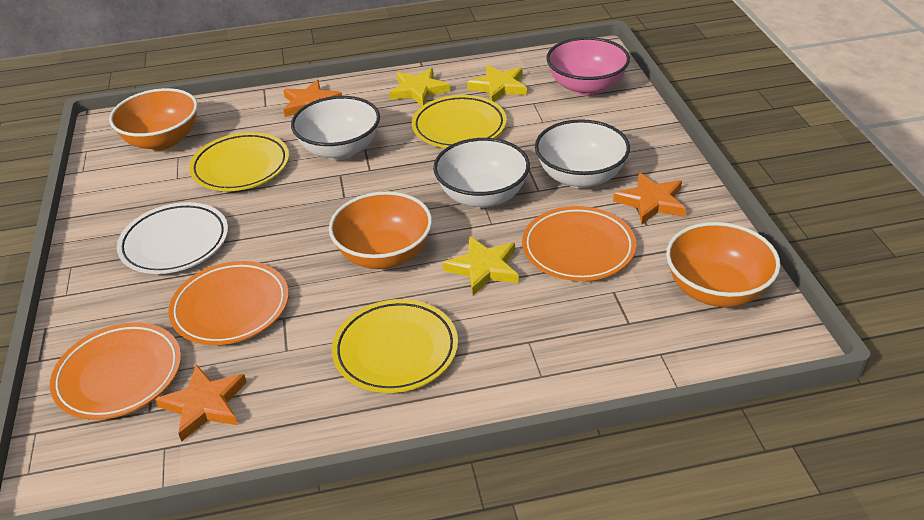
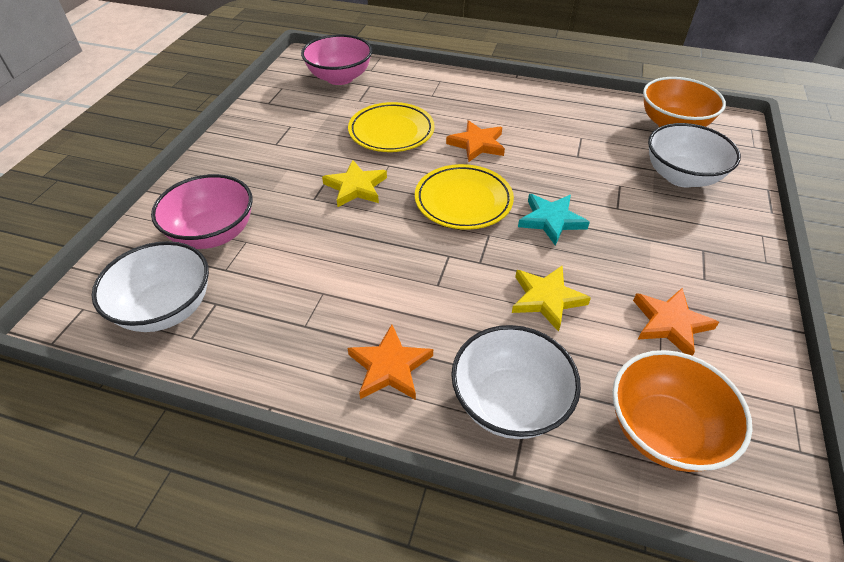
orange bowl: [109,88,198,151] [329,191,432,269] [666,222,780,307] = 3 -> [612,350,753,472] [643,77,726,127] = 2
orange plate: [50,322,181,420] [168,261,289,345] [522,206,636,281] = 3 -> none = 0
pink bowl: [546,37,630,96] = 1 -> [151,174,252,249] [301,34,372,85] = 2
turquoise star: none = 0 -> [518,194,590,246] = 1
white plate: [117,202,228,274] = 1 -> none = 0
yellow plate: [189,132,289,191] [332,299,458,393] [412,95,507,148] = 3 -> [348,102,435,152] [415,164,514,230] = 2
yellow star: [389,68,450,106] [443,236,519,295] [467,65,527,102] = 3 -> [322,160,387,207] [512,266,591,332] = 2

